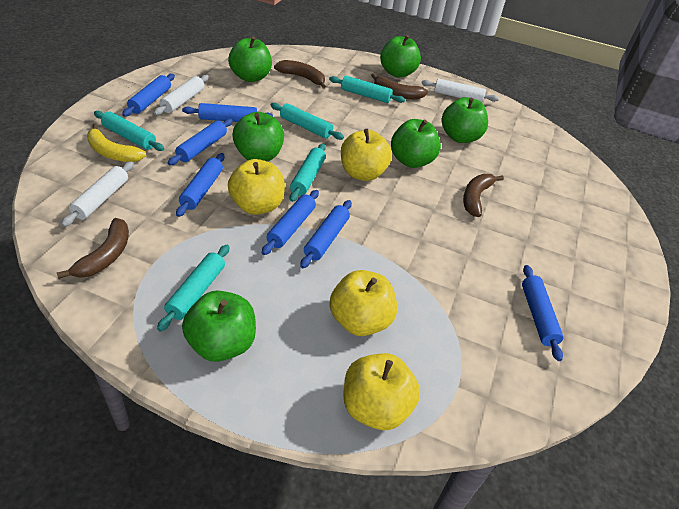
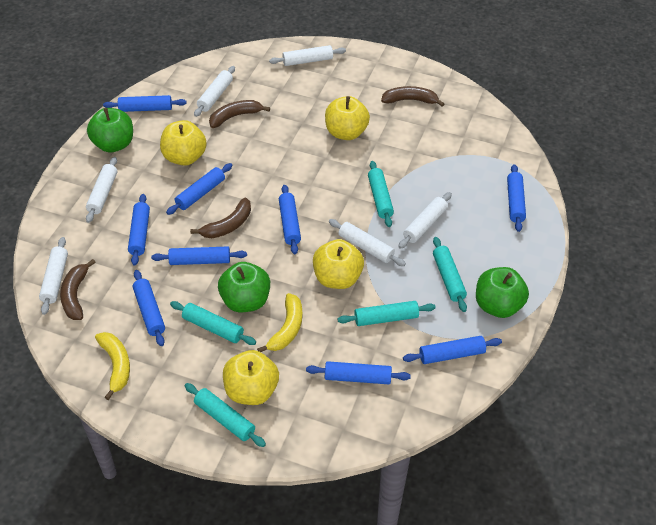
blue rolling pin: [122,74,175,117] [168,119,233,165] [176,153,224,217] [182,103,273,122] [262,190,319,255] [300,200,352,268] [522,265,564,361] = 7 -> [103,95,187,112] [128,194,150,266] [133,270,165,346] [151,246,247,265] [166,163,232,215] [279,185,301,254] [306,361,411,384] [403,336,502,364] [507,164,526,232] = 9
green apple: [182,291,256,362] [228,37,272,82] [232,112,284,162] [380,35,421,77] [391,119,441,168] [442,97,488,143] = 6 -> [87,108,133,152] [218,262,270,312] [476,267,529,318] = 3
white rolling pin: [61,161,134,227] [154,75,209,115] [421,78,499,102] = 3 -> [39,237,68,315] [86,157,117,223] [194,66,235,117] [269,45,346,66] [329,219,406,266] [398,192,452,249] = 6
yellow banana: [87,124,146,162] = 1 -> [95,332,130,400] [257,293,302,352] = 2

